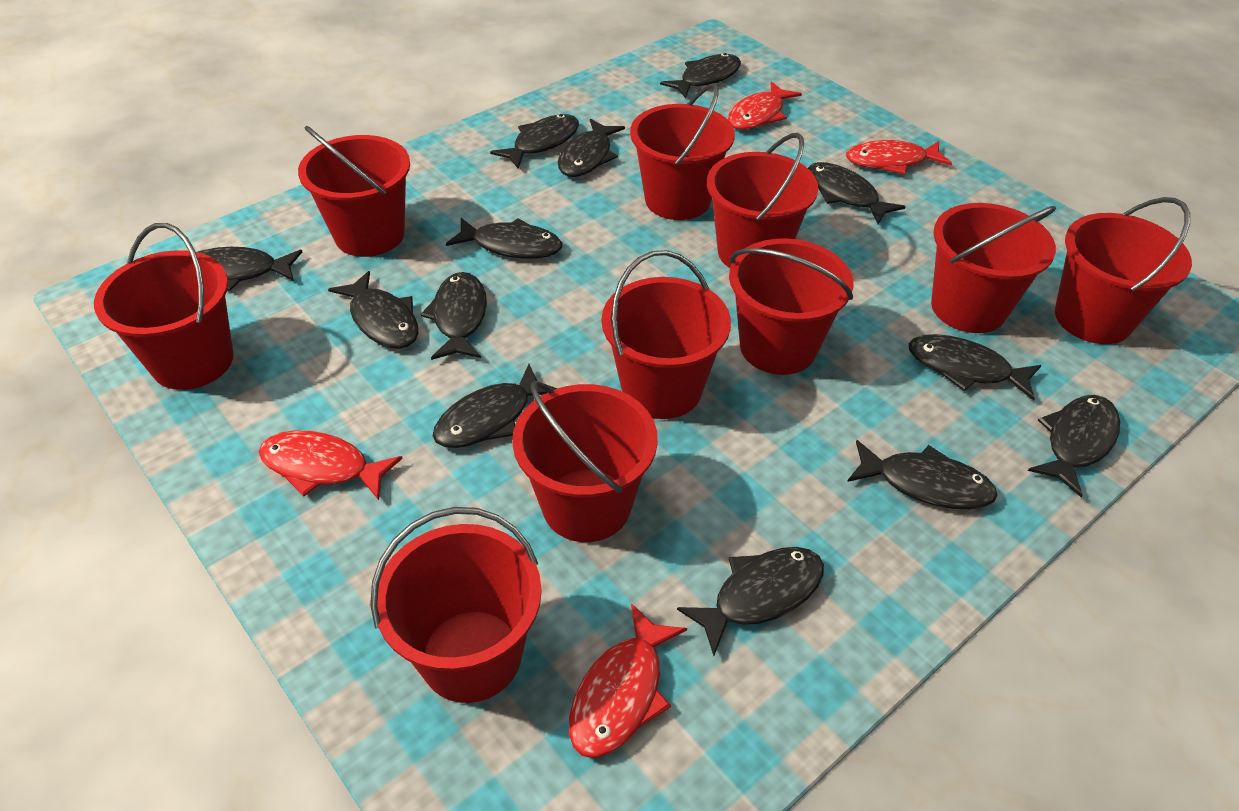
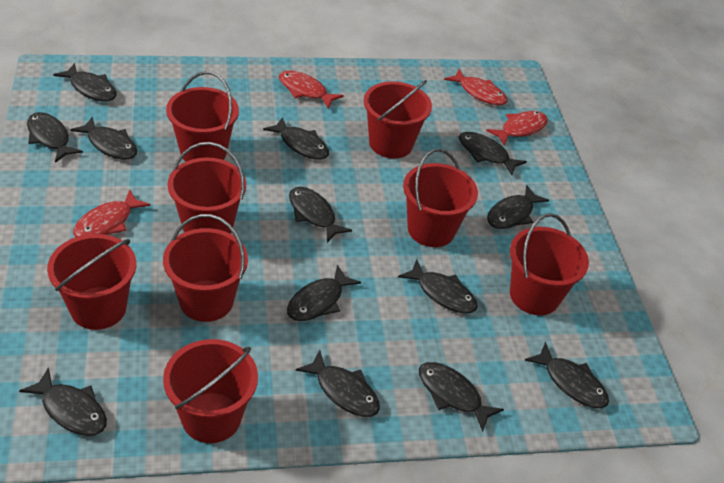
red bucket: [94,223,234,390] [298,126,410,257] [370,507,542,703] [512,381,658,542] [602,250,731,419] [630,83,735,220] [707,133,818,268] [729,238,854,375] [931,203,1056,333] [1055,197,1192,344] = 10 -> [47,234,136,330] [163,214,248,322] [163,339,258,443] [166,71,239,162] [168,142,246,234] [364,80,432,159] [403,148,478,247] [510,213,589,316] = 8

